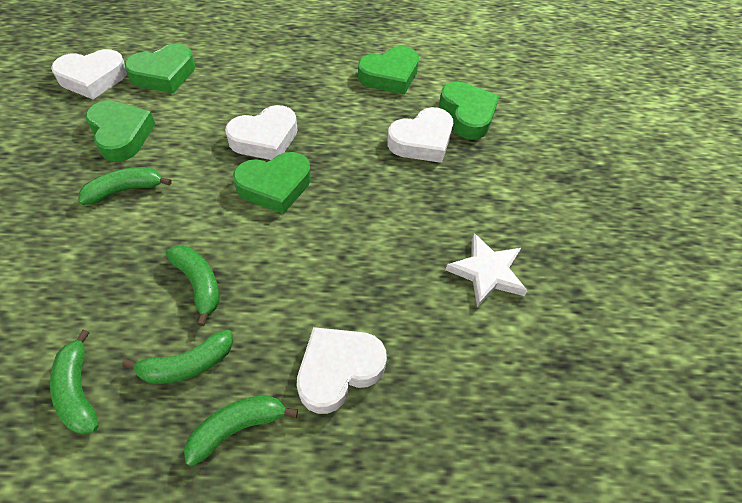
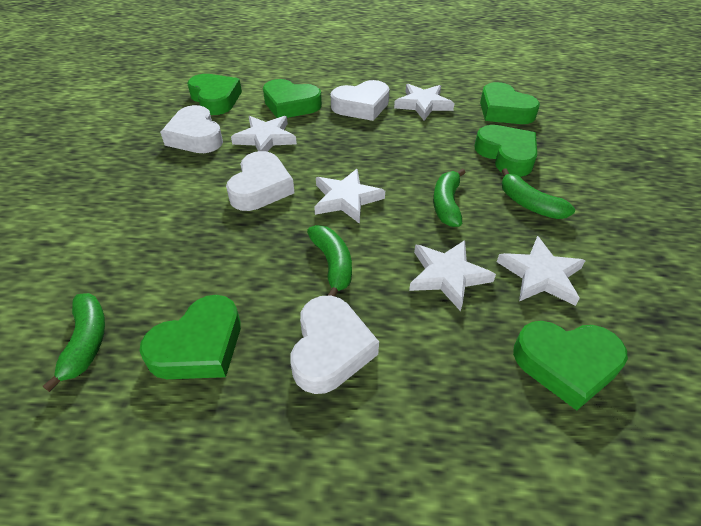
green banana: [50,330,98,435] [78,167,172,205] [122,329,233,384] [166,245,220,326] [184,395,298,466] = 5 -> [43,293,105,392] [307,225,352,297] [433,169,466,227] [502,168,575,219] = 4
green heart: [86,100,155,162] [125,44,195,93] [233,152,311,214] [358,46,419,95] [439,81,499,139] = 5 -> [140,295,241,379] [187,74,242,115] [263,79,322,118] [474,125,537,177] [480,82,540,124] [513,321,628,410] = 6
white star: [445,233,528,307] = 1 -> [231,116,297,152] [314,169,385,224] [394,84,455,121] [409,240,496,311] [497,236,586,306] = 5

